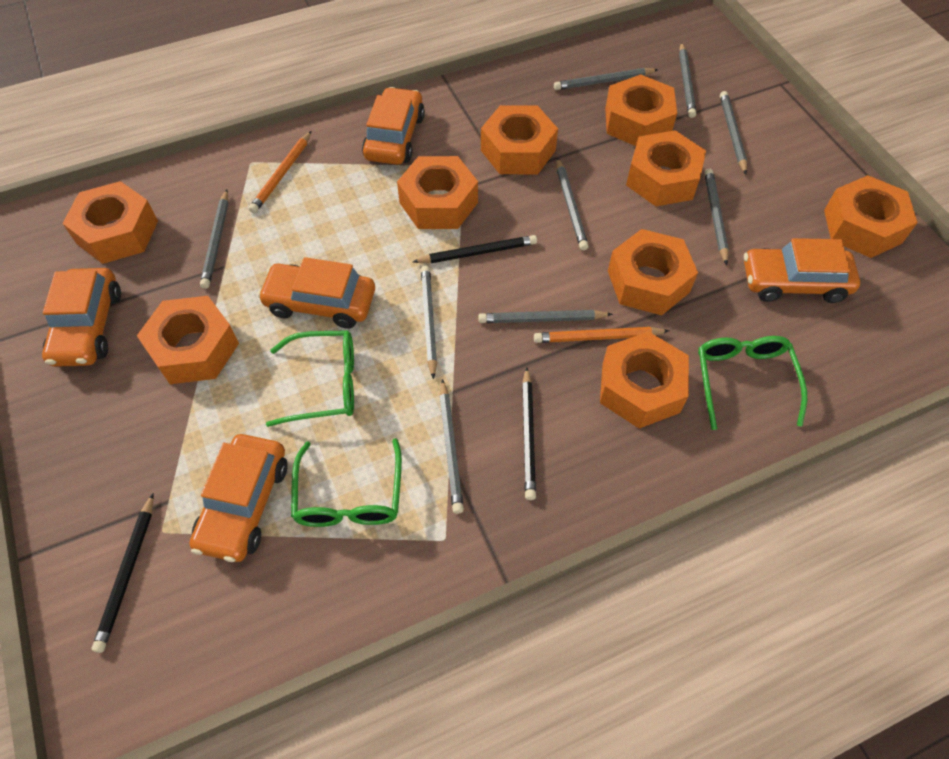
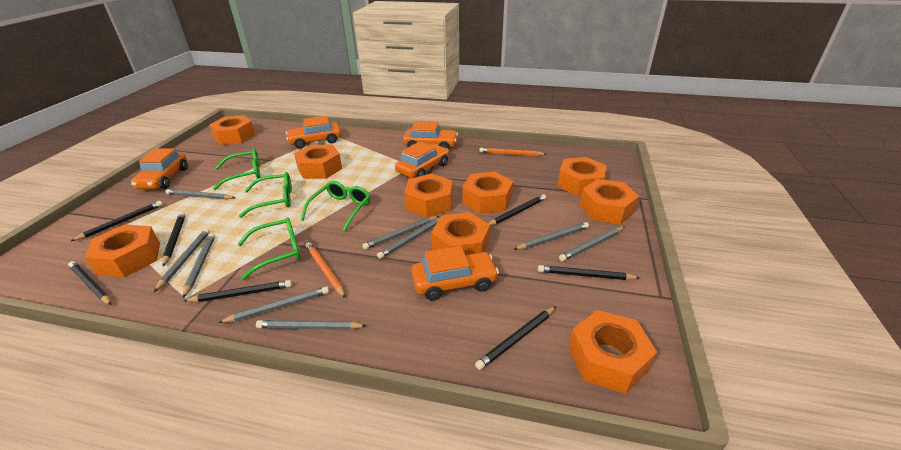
black pencil: [92,493,153,653] [413,235,537,263] [522,367,536,500] = 3 -> [68,261,111,305] [71,201,163,241] [162,212,186,267] [184,280,292,302] [475,306,556,370] [488,194,546,226] [538,265,640,280] = 7
green glasses: [266,330,354,427] [291,438,402,527] [698,336,807,430] = 3 -> [213,149,260,190] [238,217,301,280] [239,172,292,218] [301,181,370,232] = 4

